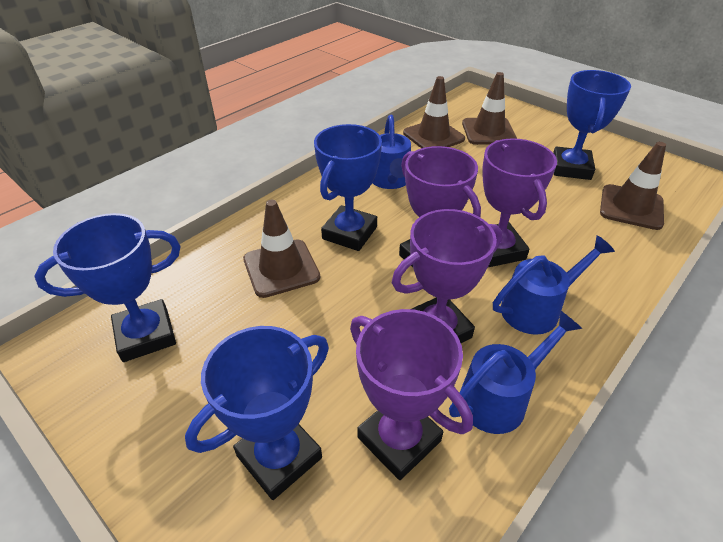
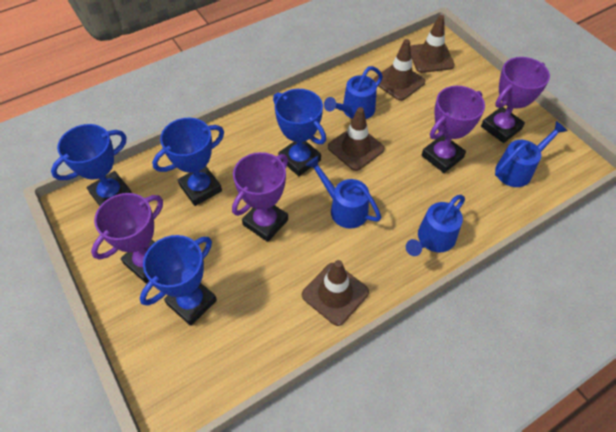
blue watering can: [373,115,411,189] [449,310,583,434] [493,235,615,335] = 3 -> [306,156,381,229] [324,66,383,119] [406,195,465,256] [495,121,567,187] = 4

